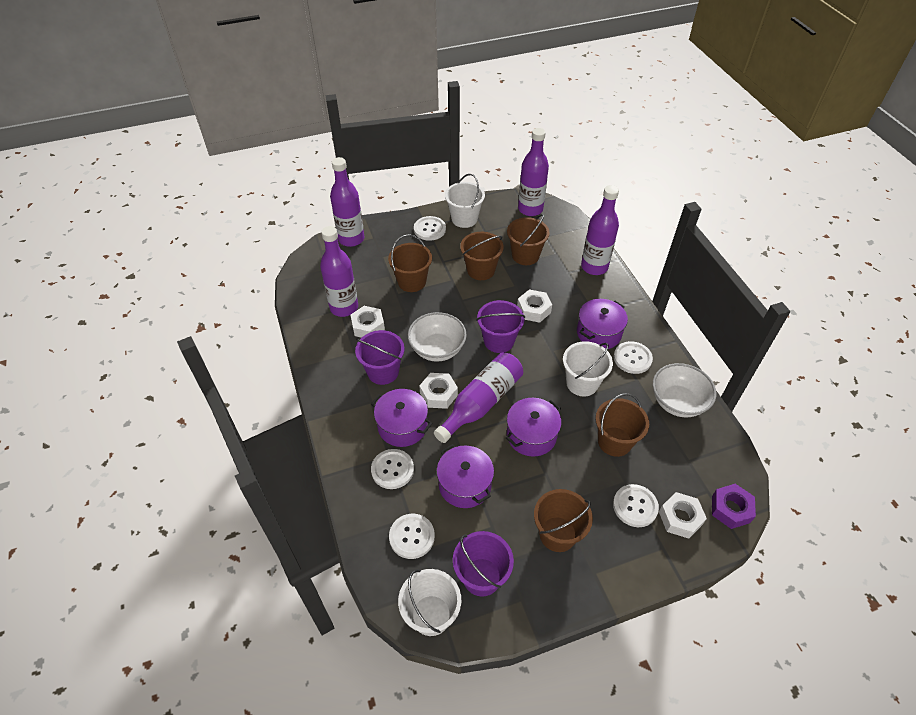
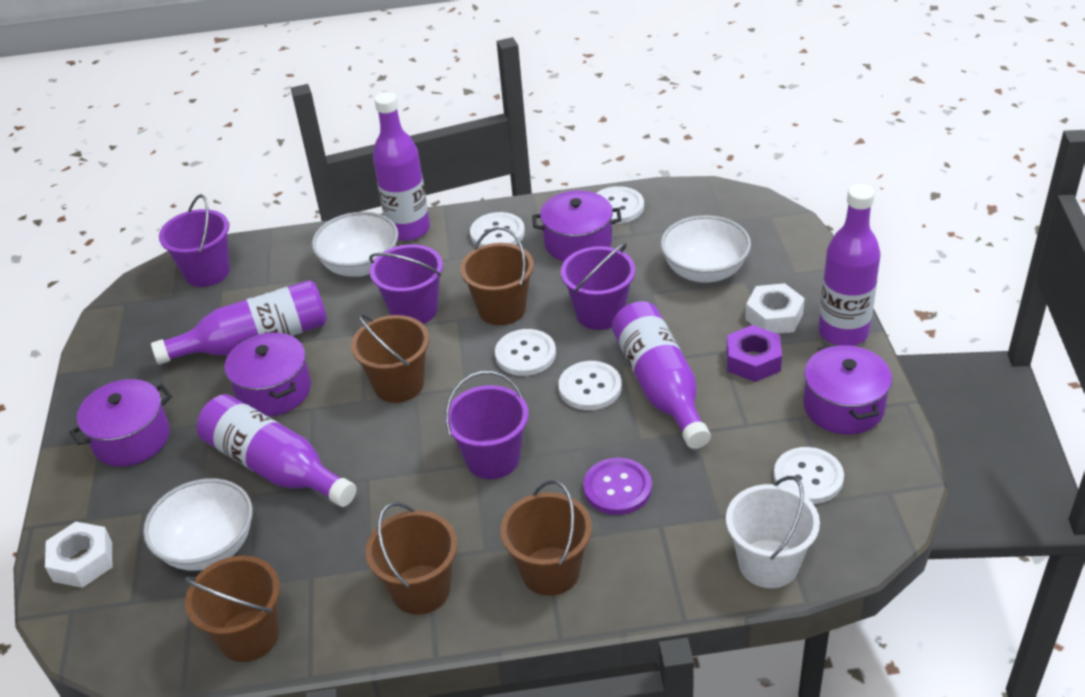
purple bucket: [355,330,404,385] [453,531,514,597] [476,300,525,353] = 3 -> [159,194,230,287] [369,244,443,324] [445,371,529,479] [561,243,635,330] = 4
purple button: none = 0 -> [583,458,652,515] = 1
white bowl: [408,312,467,362] [653,363,716,417] = 2 -> [143,478,253,571] [312,212,398,277] [661,215,751,283] = 3
white bucket: [398,569,461,636] [445,174,485,228] [563,341,613,397] = 3 -> [726,476,820,588] = 1
white nut: [351,306,385,338] [419,373,458,409] [517,290,552,323] [659,492,707,539] = 4 -> [45,522,112,588] [745,283,805,334] = 2

